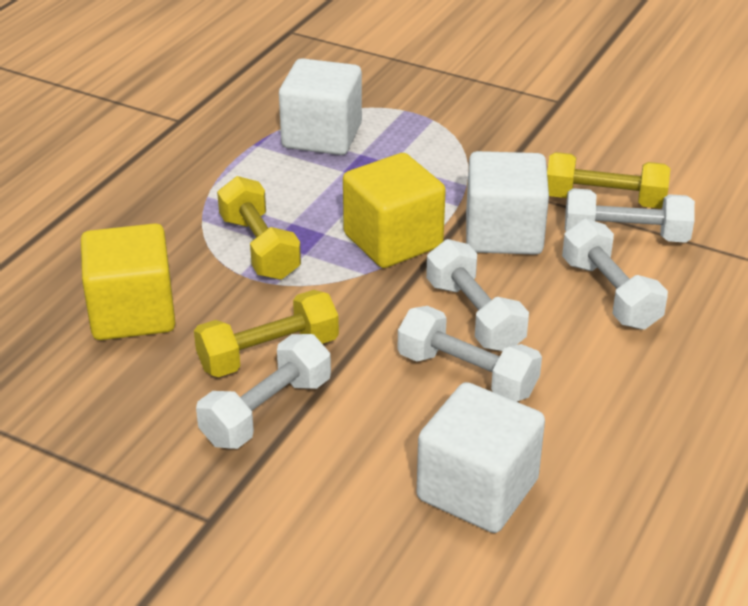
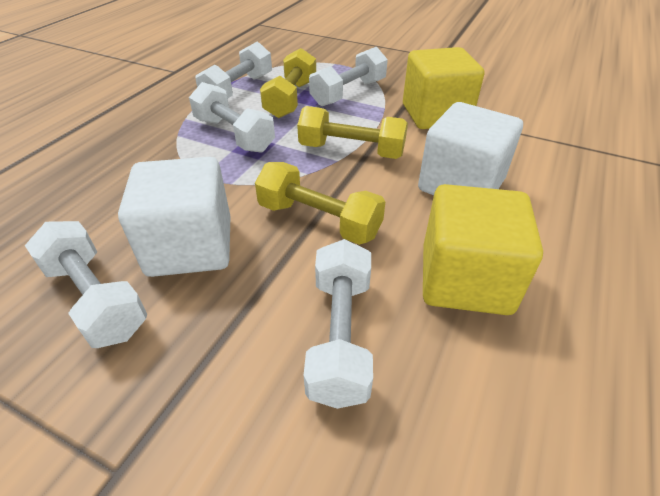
white cube: [279,58,362,155] [417,382,545,533] [466,151,549,255] = 3 -> [118,157,230,277] [418,102,523,195] = 2

